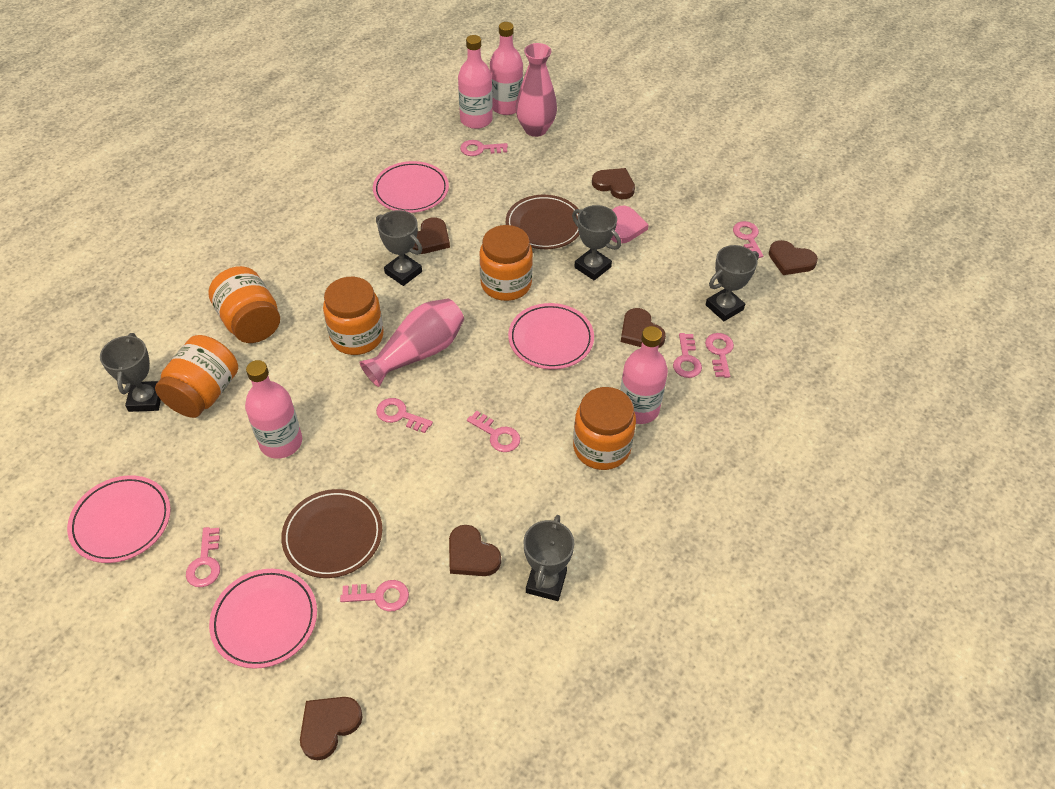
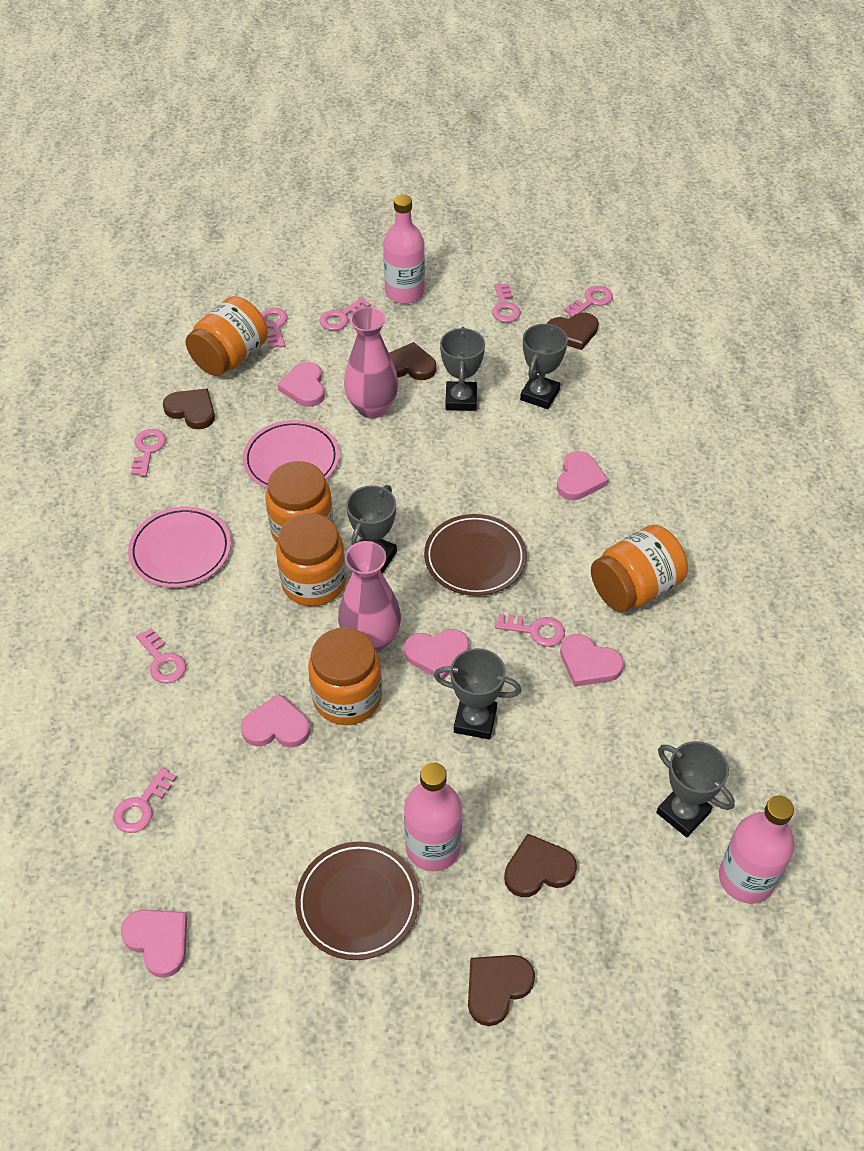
brown heart: [300,697,363,760] [412,217,450,254] [449,525,501,576] [592,168,635,199] [621,308,666,348] [769,240,818,275] = 6 -> [163,388,215,429] [389,342,436,380] [468,955,535,1026] [504,834,577,897] [547,312,599,350] = 5
pink bottle: [245,360,302,459] [458,35,493,129] [490,22,523,115] [620,326,668,424] = 4 -> [383,195,425,304] [404,762,463,871] [719,796,794,904] = 3
pink heart: [611,206,649,243] = 1 -> [121,909,187,978] [241,694,310,748] [277,362,325,407] [404,629,469,679] [557,451,608,500] [560,634,624,687] = 6
pink plate: [67,475,171,563] [209,569,317,669] [373,161,449,213] [508,303,594,369] = 4 -> [128,507,231,587] [243,420,340,489] = 2

